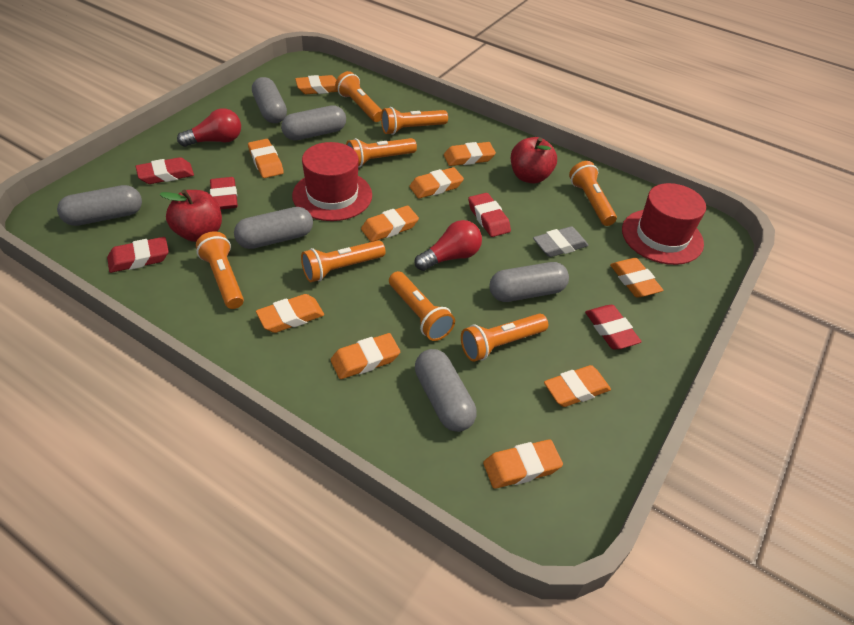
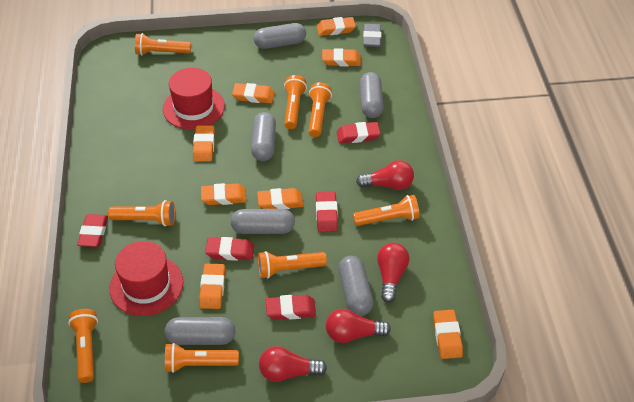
orange eraser: [248,139,284,178] [256,294,324,333] [295,75,338,94] [331,333,400,379] [361,206,419,242] [409,167,464,199] [444,142,496,166] [483,439,563,489] [544,365,611,407] [610,258,663,297] = 10 -> [193,125,215,162] [199,264,225,309] [201,183,246,205] [232,83,275,103] [257,188,303,209] [317,17,356,36] [322,48,361,66] [433,310,463,359] = 8
red apple: [159,190,222,242] [511,137,557,184] = 2 -> none = 0
red light bulb: [177,108,241,147] [414,220,482,271] = 2 -> [259,346,327,382] [326,309,391,343] [356,160,414,190] [377,243,409,303] = 4

